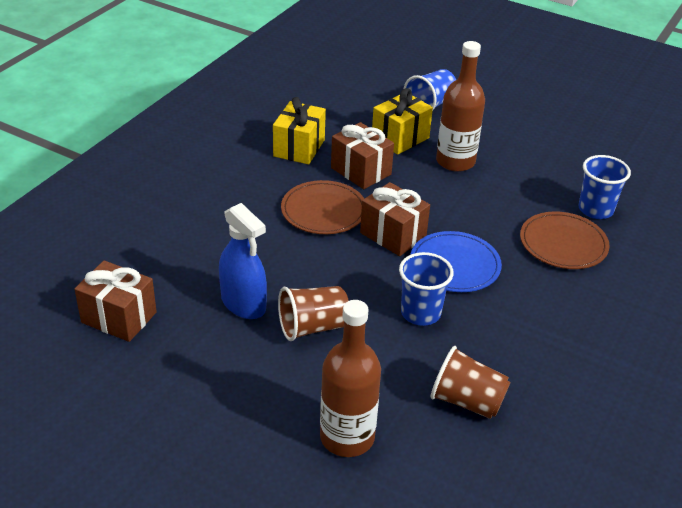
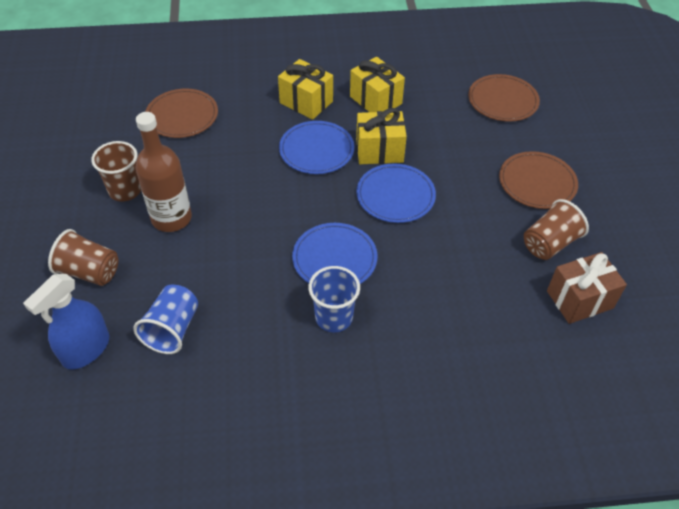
blue cup: [399,252,454,326] [404,69,456,111] [578,155,631,219] = 3 -> [133,285,198,354] [308,266,360,332] = 2
blue plate: [410,231,502,292] = 1 -> [279,121,354,174] [292,223,377,284] [356,163,436,223] = 3
brown bottle: [320,300,381,457] [436,41,485,172] = 2 -> [136,112,192,232] = 1
brown cup: [278,286,349,341] [431,346,511,419] = 2 -> [48,229,118,286] [91,141,141,201] [524,199,589,260] = 3
brown gift: [75,260,157,342] [331,122,394,189] [360,182,430,256] = 3 -> [547,252,627,324] = 1
brown plate: [281,180,364,234] [520,211,610,269] = 2 -> [145,89,218,138] [468,74,540,122] [499,151,578,209] = 3
yellow gift: [273,97,326,164] [372,88,433,155] = 2 -> [278,59,333,120] [350,57,405,112] [356,108,407,164] = 3

